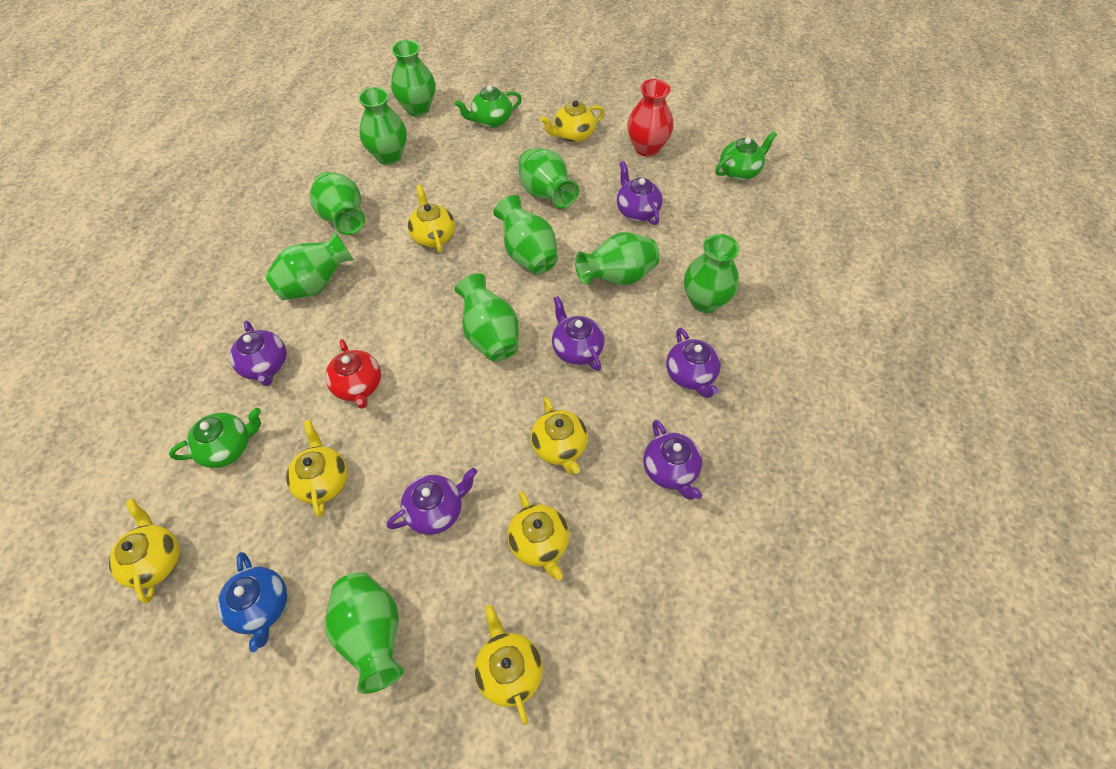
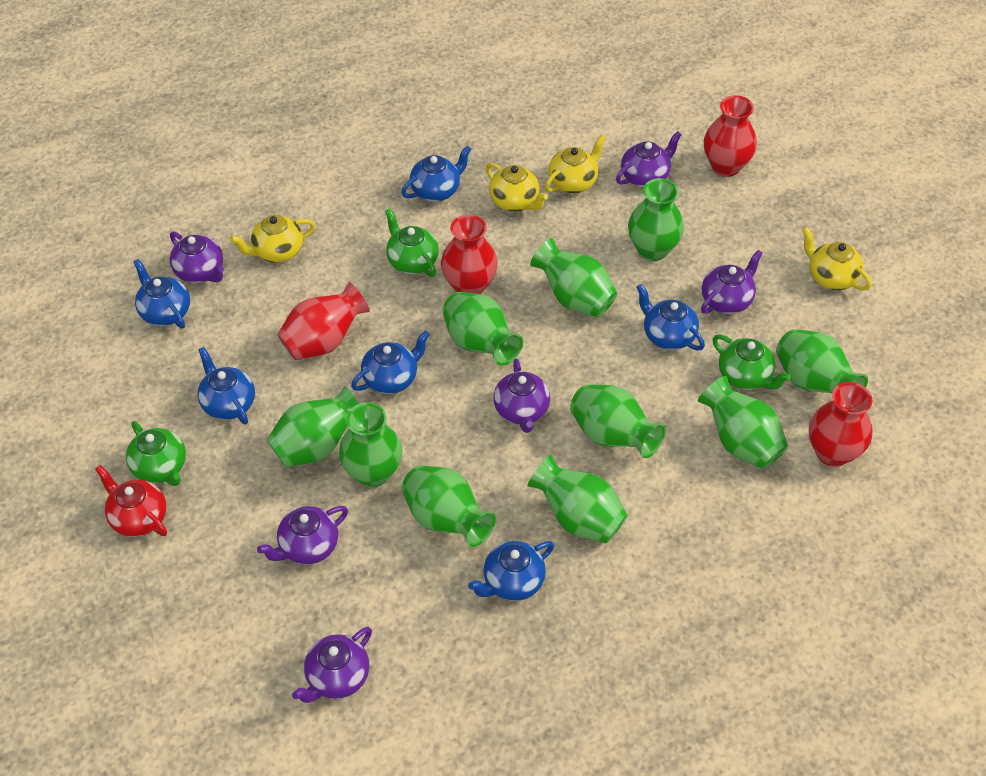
blue teapot: [217,552,287,652] = 1 -> [133,259,190,328] [197,347,255,424] [351,331,430,394] [401,146,471,202] [468,541,554,601] [636,284,705,351] = 6
red vase: [627,79,673,157] = 1 -> [277,282,370,360] [441,215,498,294] [704,95,757,177] [809,382,872,467] = 4
yellow teapot: [109,498,180,603] [286,420,348,517] [408,184,455,253] [474,605,543,725] [507,491,570,580] [531,397,588,475] [540,100,605,143] = 7 -> [230,215,315,263] [486,163,548,211] [545,135,606,193] [802,227,871,290] = 4

